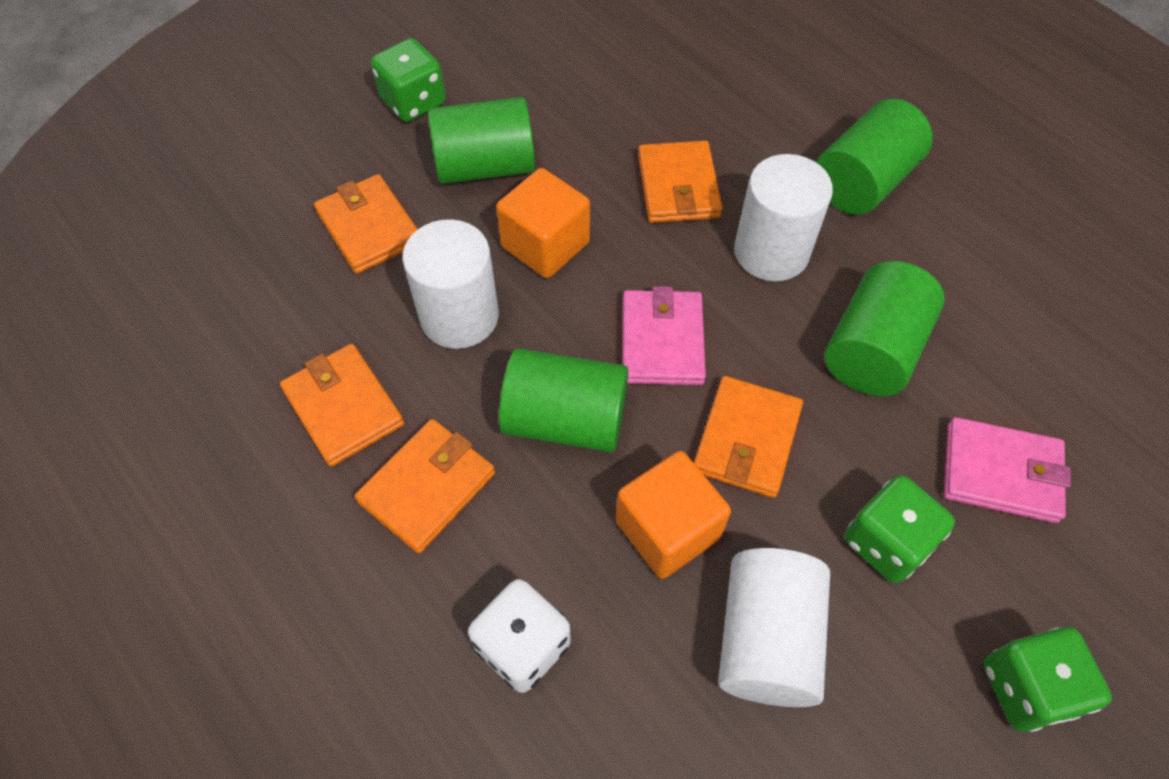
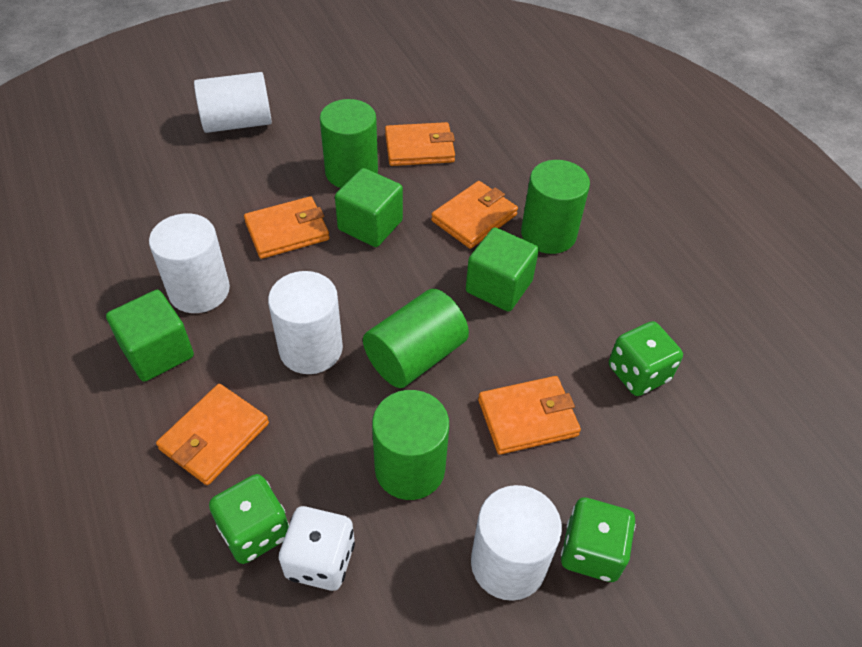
green cube: none = 0 -> [106,290,194,382] [335,168,403,247] [466,227,539,312] = 3
orange cube: [496,168,590,278] [616,451,731,579] = 2 -> none = 0
pink wallet: [622,286,706,385] [944,417,1071,523] = 2 -> none = 0
white cylinder: [402,219,499,349] [718,548,830,707] [734,154,833,281] = 3 -> [149,213,230,313] [194,72,272,133] [268,271,343,374] [471,485,562,601] = 4

